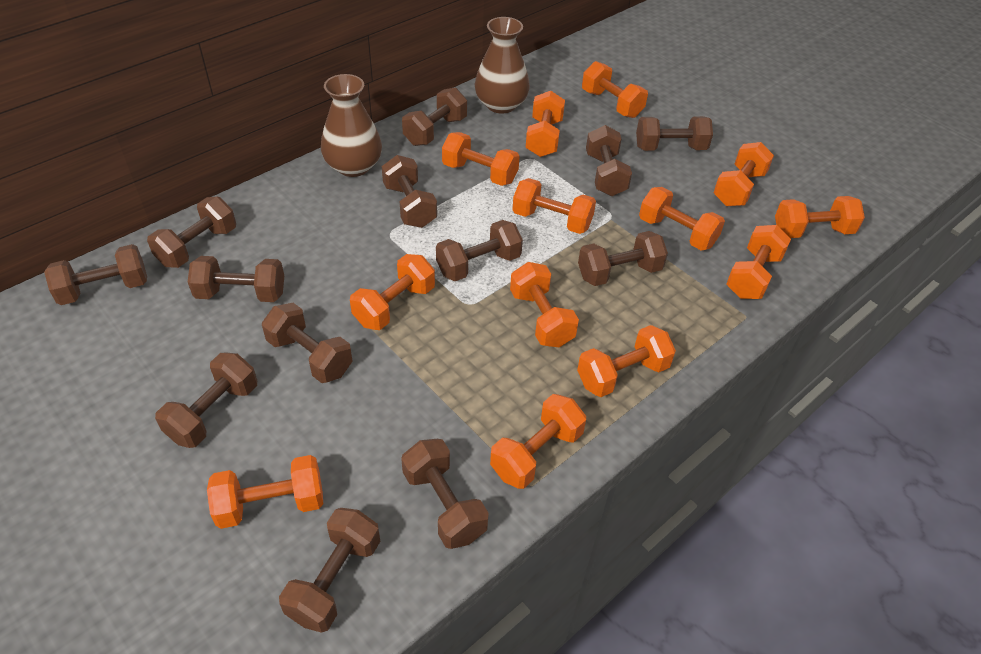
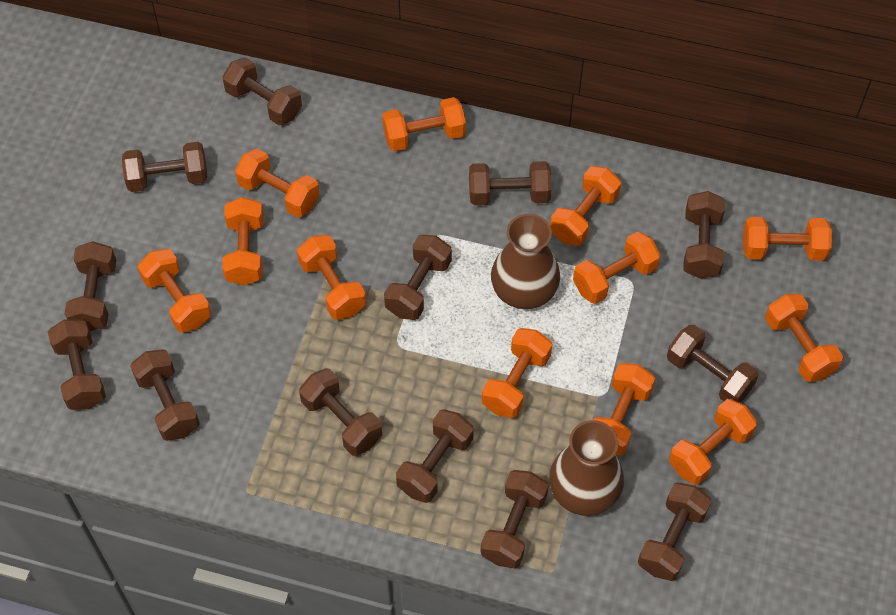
orange dumbbell: [207,455,323,529] [350,254,435,330] [442,132,520,186] [490,394,586,489] [510,262,579,347] [513,178,596,234] [526,91,565,157] [577,325,676,397] [582,61,648,118] [639,187,725,251] [714,142,774,206] [727,225,791,299] [775,196,865,238] = 13 -> [138,249,211,333] [222,197,264,286] [235,148,320,218] [297,235,366,320] [382,97,466,151] [482,328,552,418] [550,166,621,246] [573,231,661,304] [594,363,655,455] [669,399,757,485] [743,217,832,261] [765,293,843,382] = 12

